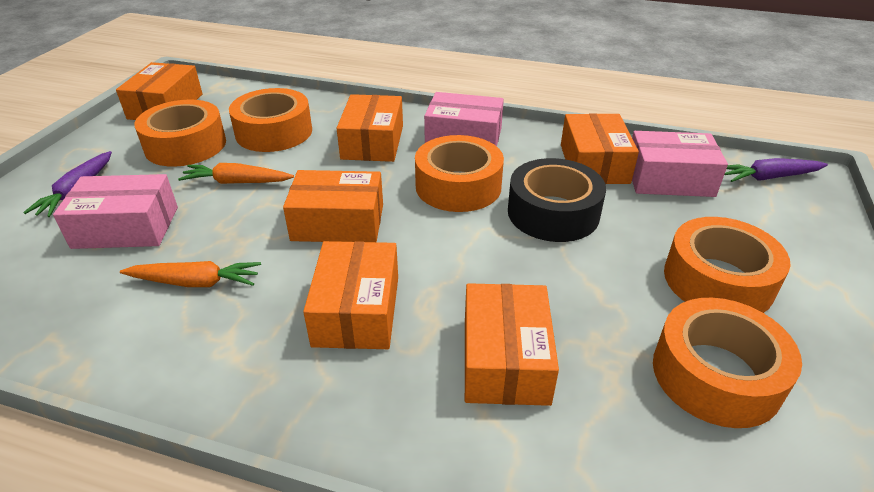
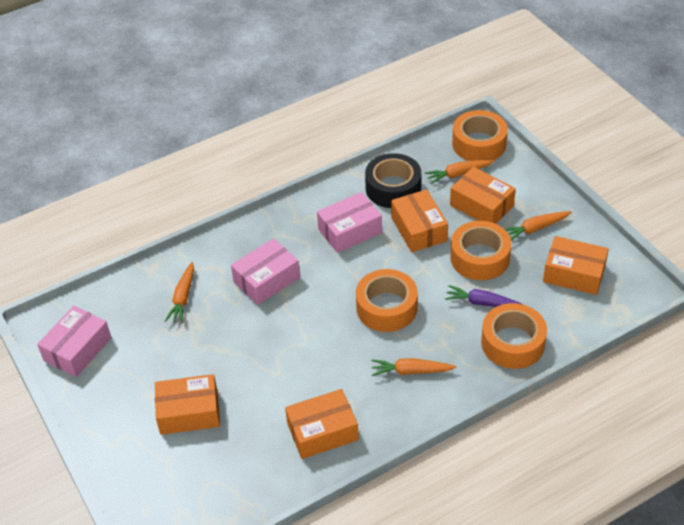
orange box: [116,62,202,120] [283,170,383,242] [303,241,398,349] [337,94,403,162] [465,283,559,406] [561,113,639,184] = 6 -> [155,374,220,435] [285,389,359,459] [391,189,448,252] [450,167,516,224] [543,236,609,295] = 5
orange carrot: [120,261,261,287] [178,163,294,184] = 2 -> [165,262,194,323] [371,358,456,376] [425,159,495,184] [505,211,571,241] = 4
orange tape: [135,100,226,167] [229,88,312,152] [415,135,504,212] [653,298,802,428] [664,217,791,313] = 5 -> [356,269,418,332] [450,221,511,280] [452,110,508,161] [481,303,547,369] = 4
purple carrot: [23,151,112,217] [724,158,828,182] = 2 -> [445,285,524,307] = 1

